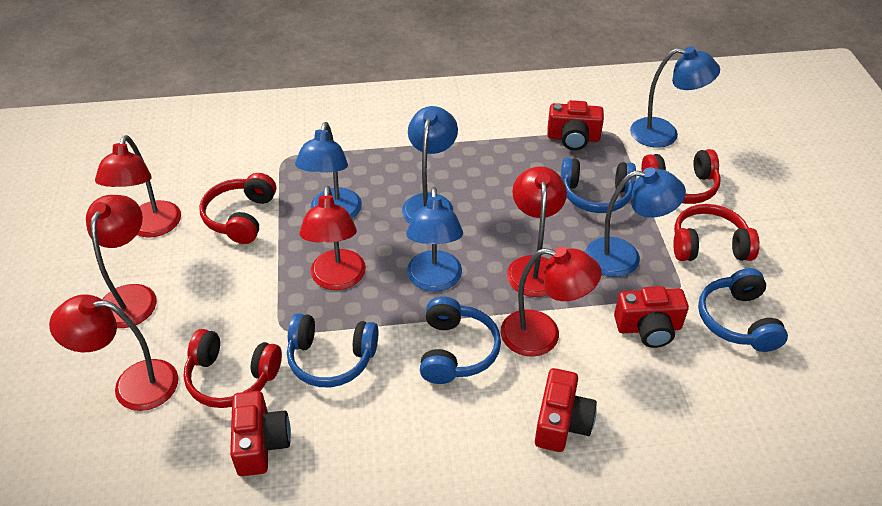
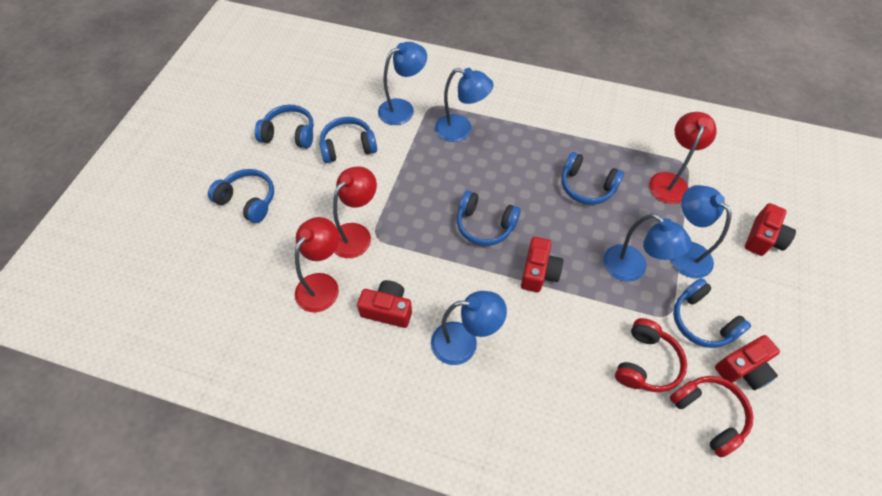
blue headphones: [287,313,378,387] [420,297,501,384] [561,158,636,213] [698,268,788,352] = 4 -> [208,169,274,223] [255,105,314,148] [319,117,377,163] [457,191,521,246] [561,152,624,205] [673,278,751,348] = 6
red headphones: [183,329,282,408] [199,173,276,244] [641,149,721,204] [673,204,760,261] = 4 -> [615,318,687,392] [670,376,754,458] = 2
red lamp: [49,295,178,411] [86,195,157,328] [95,135,181,238] [299,186,366,290] [500,246,602,357] [507,166,567,297] = 6 -> [295,217,339,313] [333,166,377,258] [649,112,717,204] = 3

